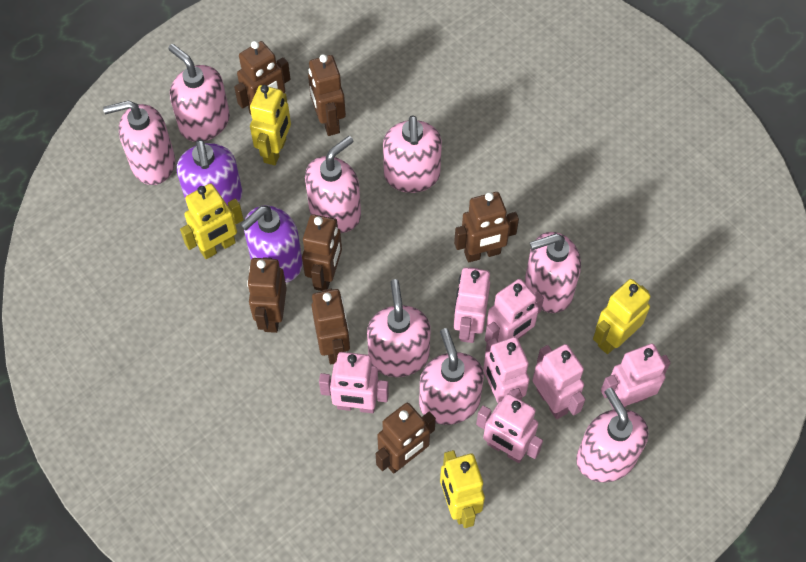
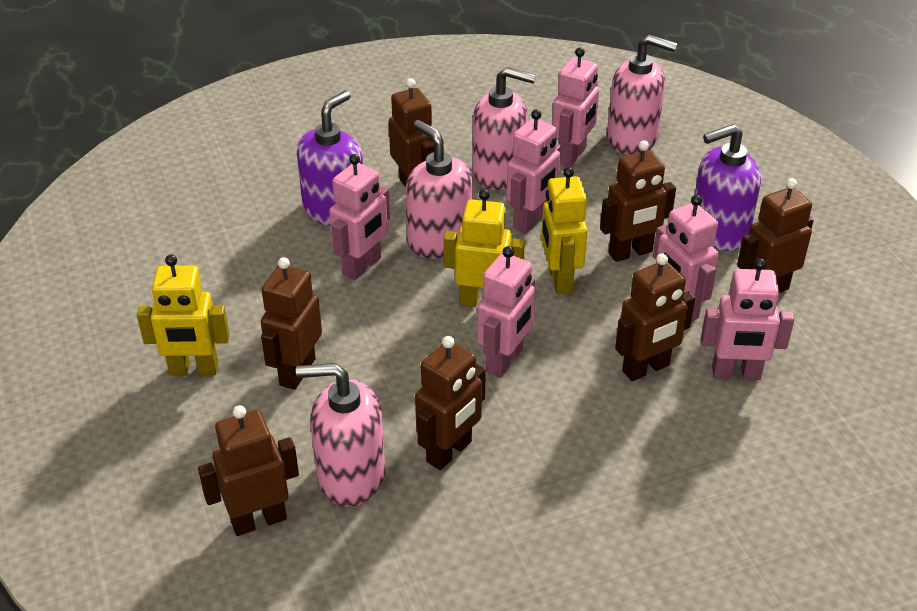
pink robot: [319,352,389,413] [454,267,490,343] [476,394,543,463] [483,337,530,403] [485,279,544,342] [532,344,585,419] [601,343,670,410] = 7 -> [329,154,390,280] [477,246,536,378] [506,109,561,233] [552,47,599,167] [653,195,719,322] [701,258,795,380] = 6
pink soap dispenser: [103,100,175,185] [168,44,230,142] [305,136,361,233] [367,279,430,377] [383,115,442,193] [419,328,484,425] [525,232,581,313] [576,388,648,482] = 8 -> [296,363,385,507] [405,120,473,258] [472,67,536,190] [607,35,677,155] = 4
yellow robot: [180,183,244,259] [250,85,291,165] [440,450,485,528] [593,279,651,354] = 4 -> [137,254,229,376] [443,189,525,307] [541,167,588,294] = 3

